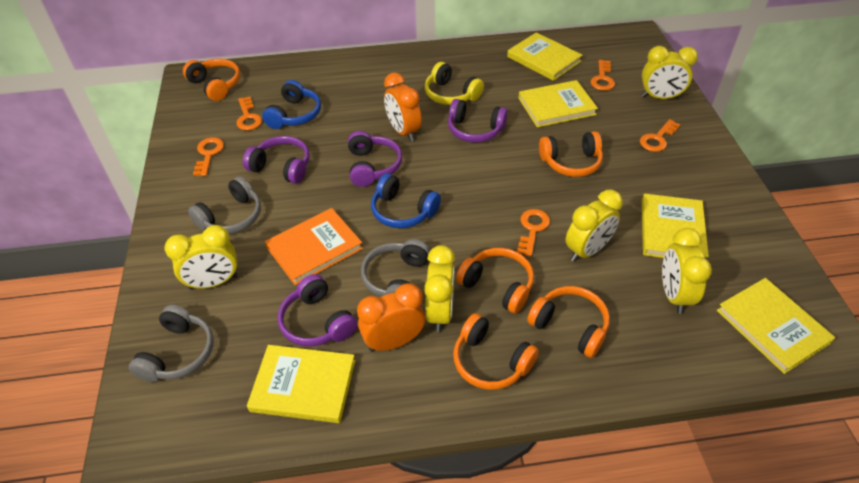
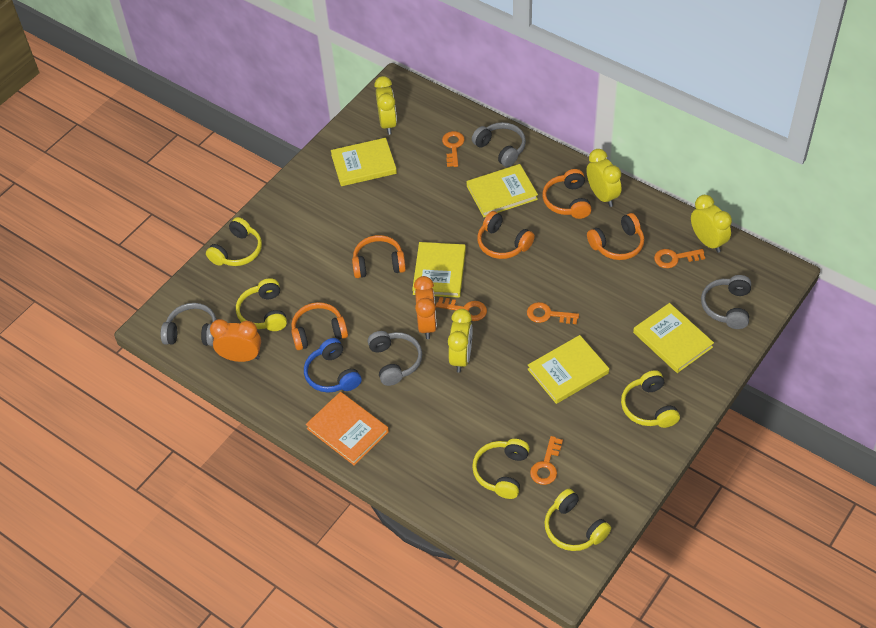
blue headphones: [262,80,321,129] [371,173,441,228] = 2 -> [304,338,362,393] = 1
grey headphones: [129,305,214,382] [188,176,261,234] [361,239,430,297] = 3 -> [161,303,217,346] [368,331,422,386] [472,122,526,167] [701,275,751,329] = 4
purple headphones: [243,136,310,184] [277,274,357,346] [348,131,402,187] [448,99,508,143] = 4 -> none = 0
yellow clock: [164,225,238,290] [424,245,455,332] [565,190,623,262] [642,46,698,99] [662,228,712,314] = 5 -> [374,76,397,135] [448,309,472,372] [586,149,621,207] [691,195,732,253] = 4
yellow headphones: [425,62,484,105] = 1 -> [206,217,262,266] [236,278,287,331] [472,439,530,499] [544,489,611,551] [621,370,680,428] = 5

